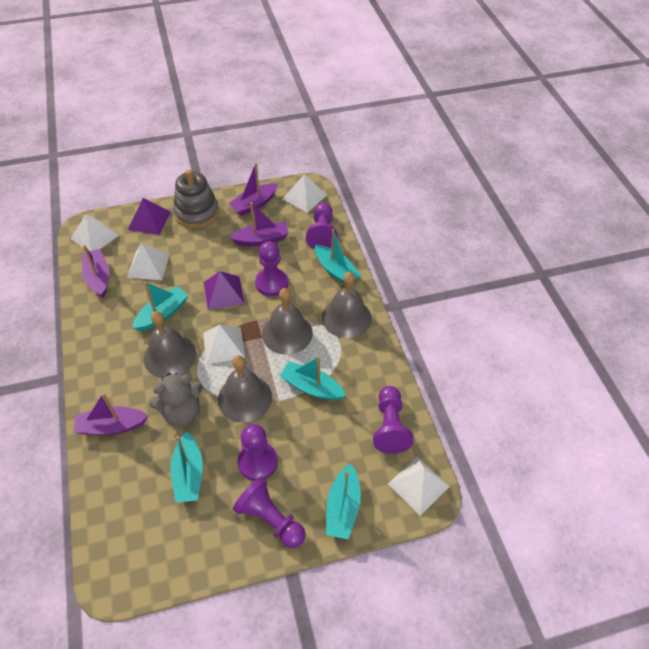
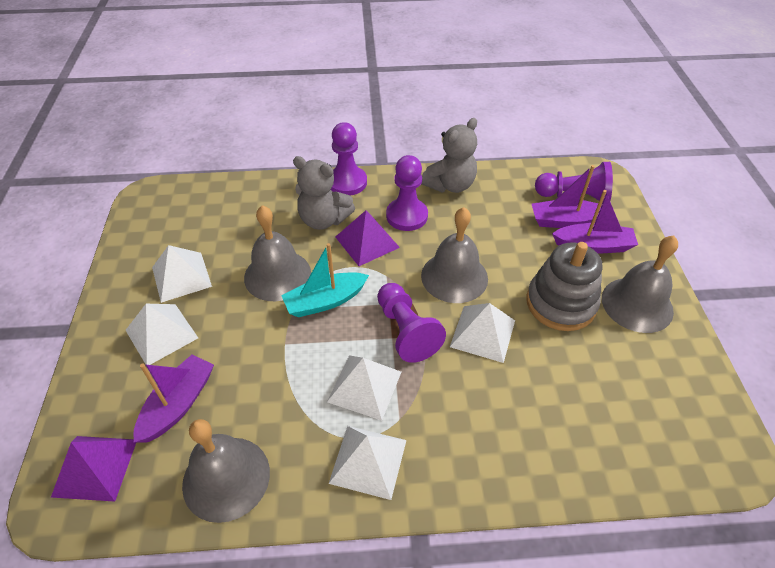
grey teddy bear: [149,373,203,427] = 1 -> [293,156,355,230] [421,118,477,193] = 2
purple boat: [74,393,148,435] [82,245,109,297] [228,163,278,216] [229,202,289,246] = 4 -> [134,354,214,442] [532,165,602,228] [552,190,638,254] = 3
purple pawn: [233,477,306,548] [237,424,278,481] [255,241,288,296] [306,203,338,250] [373,386,414,454] = 5 -> [331,122,367,196] [377,283,446,363] [386,155,428,231] [535,162,613,204] = 4
turquoise boat: [132,281,189,331] [170,431,203,503] [280,356,346,400] [315,229,361,285] [326,463,361,539] = 5 -> [281,243,369,317] = 1

